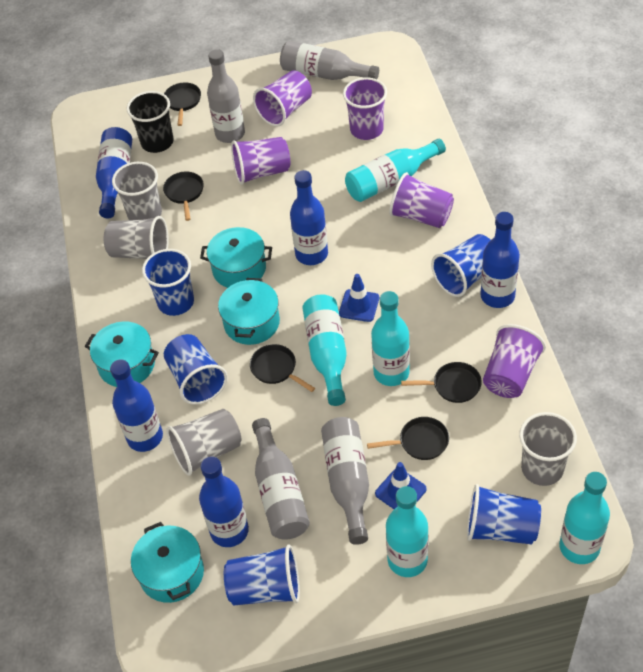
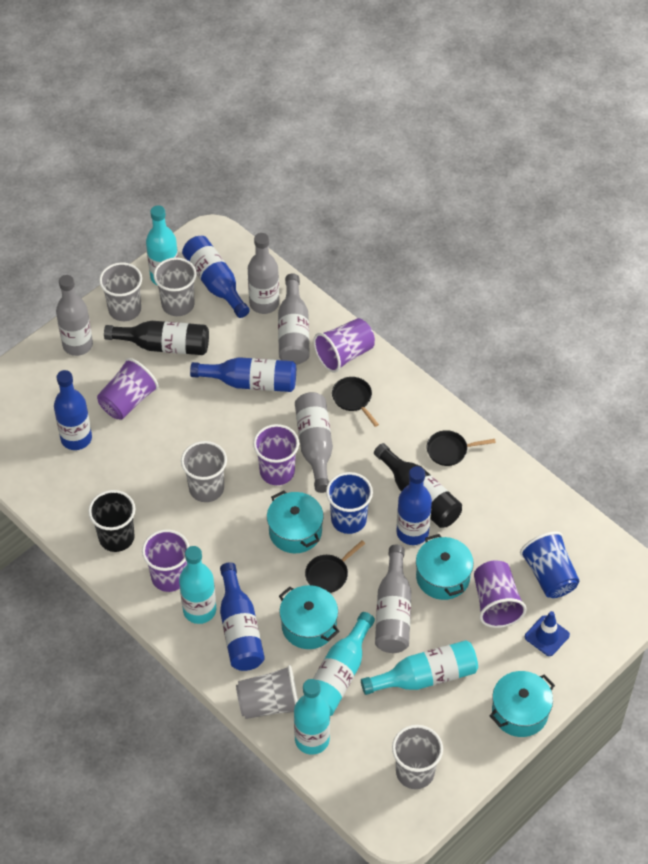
black bottle: none = 0 -> [104,321,209,355] [374,443,462,528] = 2
black pan: [163,172,204,221] [164,82,201,126] [250,344,315,392] [367,417,449,460] [401,362,482,403] = 5 -> [305,540,365,593] [332,377,379,427] [426,430,496,466] = 3
blue cup: [142,249,194,316] [164,334,228,405] [224,545,300,606] [431,234,491,297] [467,484,541,544] = 5 -> [326,472,373,534] [520,531,579,598] = 2
blue traffic cone: [339,274,379,322] [375,462,427,509] = 2 -> [525,611,570,656] = 1
grey bottle: [207,49,245,143] [252,418,310,540] [280,41,379,80] [321,417,369,545] = 4 -> [56,275,93,356] [248,233,279,314] [278,274,310,365] [295,392,333,493] [375,545,411,653] = 5
grey cup: [104,216,169,259] [112,162,162,220] [167,409,242,476] [519,412,577,486] = 4 -> [99,262,142,321] [153,257,197,316] [181,441,227,502] [236,665,298,719] [392,725,443,789] = 5

